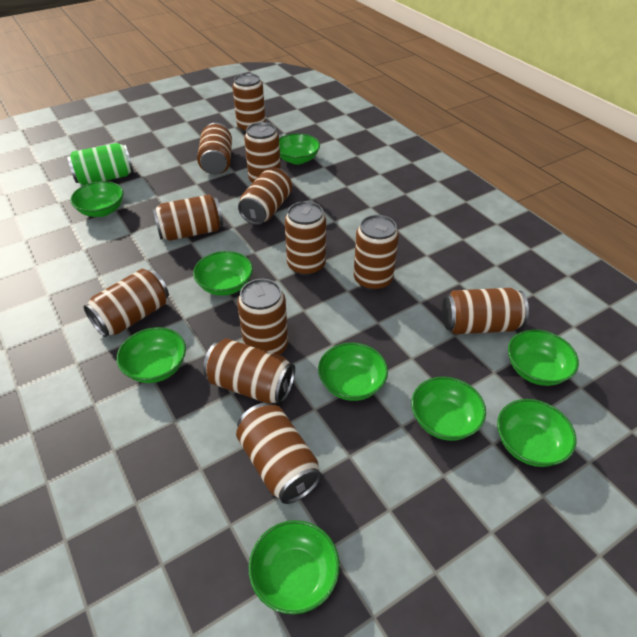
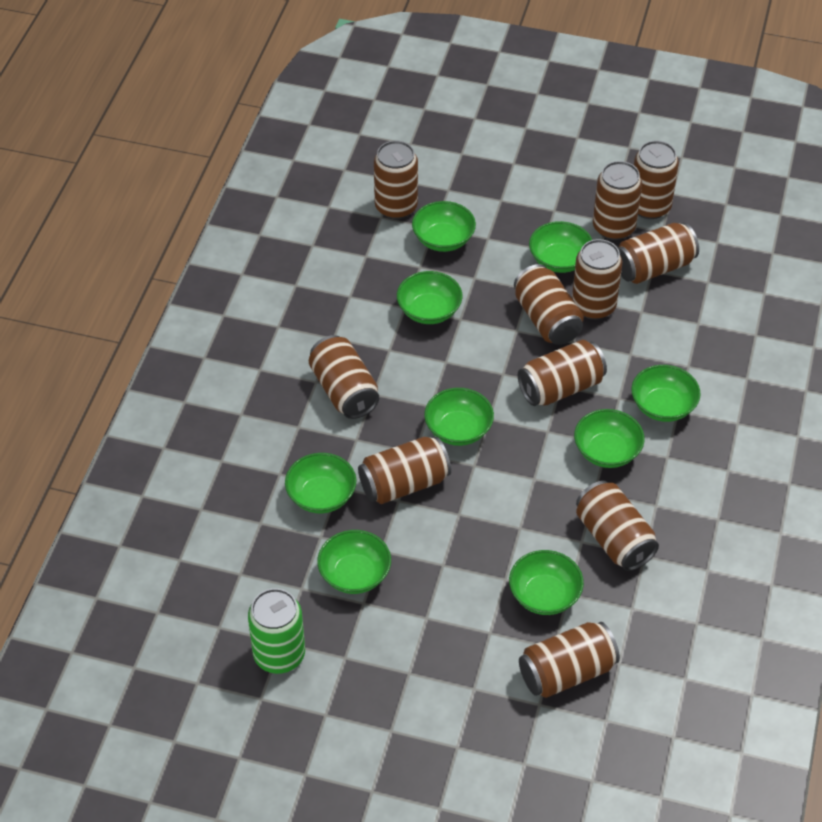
brown can: [84,269,169,337] [153,194,223,241] [197,123,232,174] [203,338,295,404] [233,73,266,133] [236,403,322,504] [237,279,288,355] [238,167,292,225] [244,122,281,183] [285,201,326,276] [354,215,399,291] [442,288,529,334] = 12 -> [309,335,379,419] [358,437,451,504] [374,141,418,219] [514,264,584,345] [518,340,607,406] [519,622,620,698] [572,239,622,320] [576,481,659,571] [593,161,642,240] [618,223,699,284] [634,141,679,219] = 11

